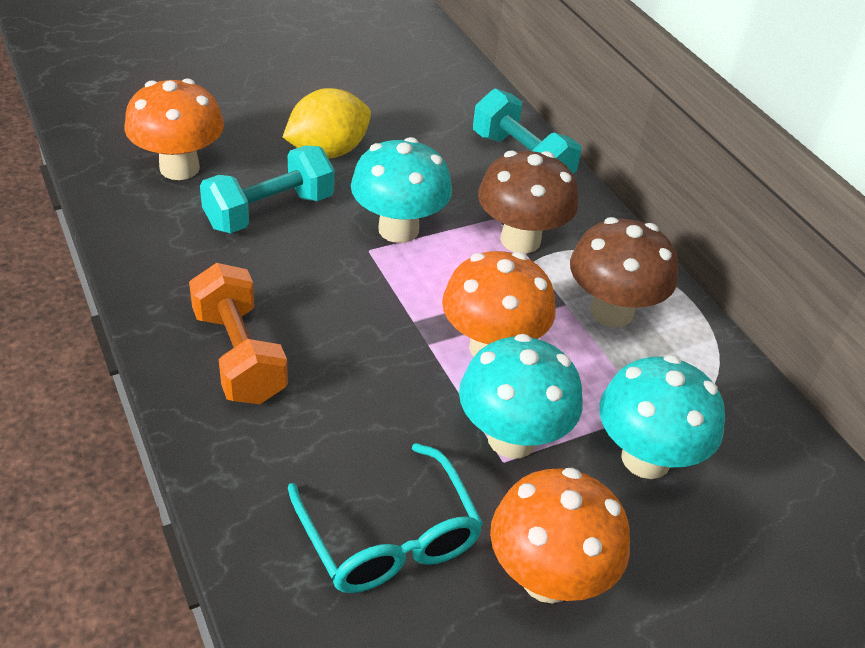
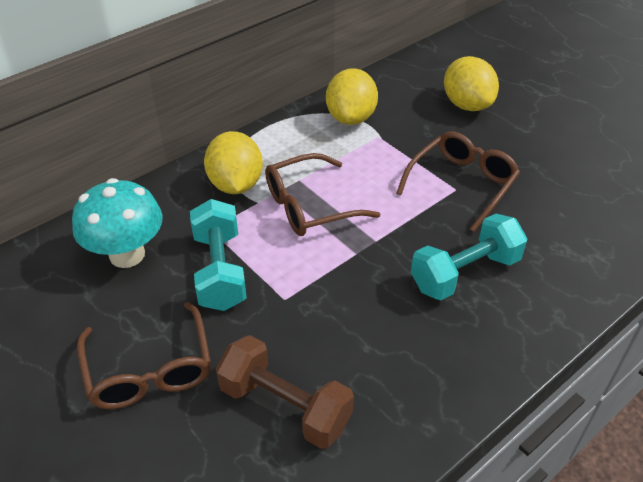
brown dumbbell: none = 0 -> [216,335,354,449] = 1
brown glasses: none = 0 -> [77,302,211,409] [265,153,380,236] [396,132,520,232] = 3
brown mushroom: [478,150,578,253] [570,217,678,328] = 2 -> none = 0
orange dumbbell: [189,263,288,404] = 1 -> none = 0
orange mushroom: [125,78,224,180] [442,251,556,356] [490,468,630,603] = 3 -> none = 0
turquoise glasses: [288,443,483,593] = 1 -> none = 0
turquoise mushroom: [351,137,452,243] [459,334,583,458] [599,355,725,479] = 3 -> [72,178,163,268] = 1
yellow lemon: [283,88,371,159] = 1 -> [204,131,263,194] [326,68,378,125] [444,56,499,111] = 3

